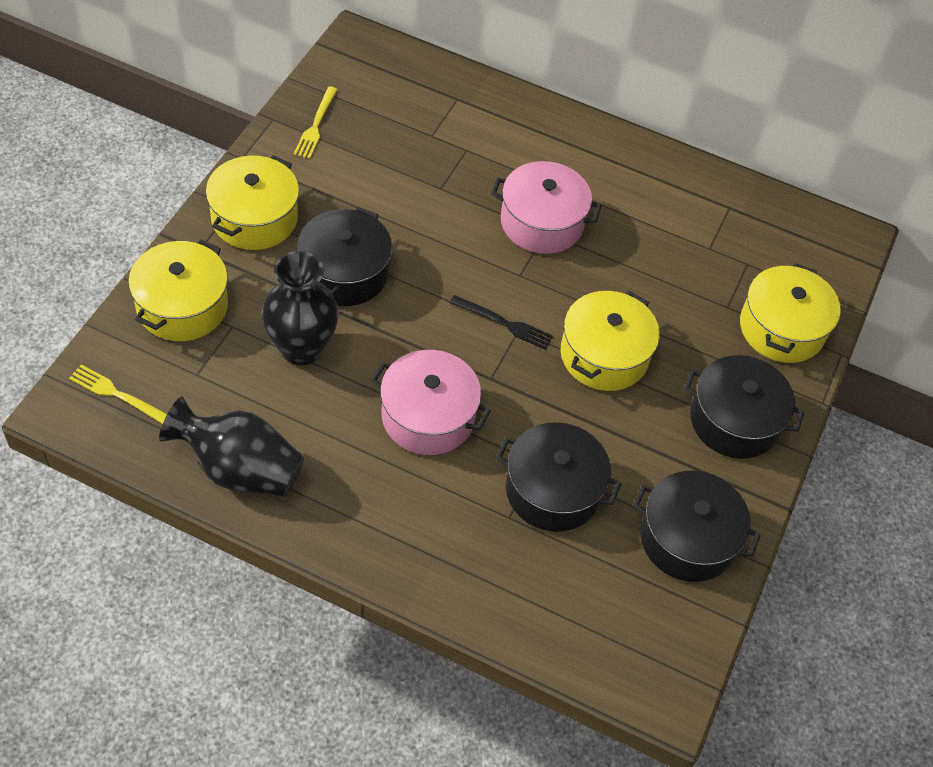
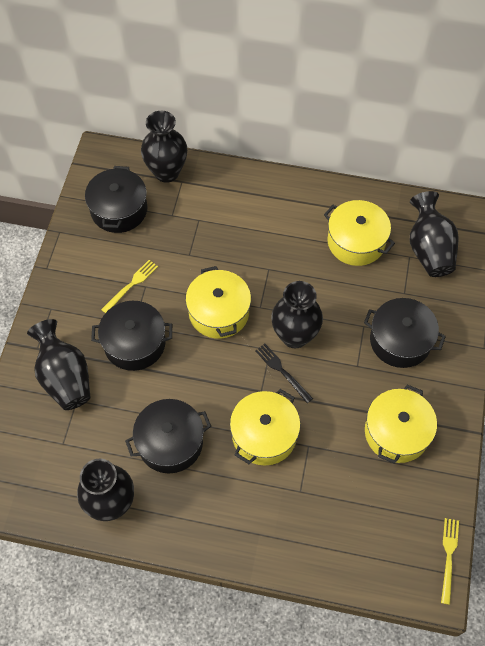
black vase: [159,397,304,497] [262,251,339,365] = 2 -> [27,319,91,410] [77,459,134,521] [141,111,187,183] [271,281,323,348] [410,191,459,277] = 5
pink pot: [371,350,491,455] [491,161,602,254] = 2 -> none = 0

